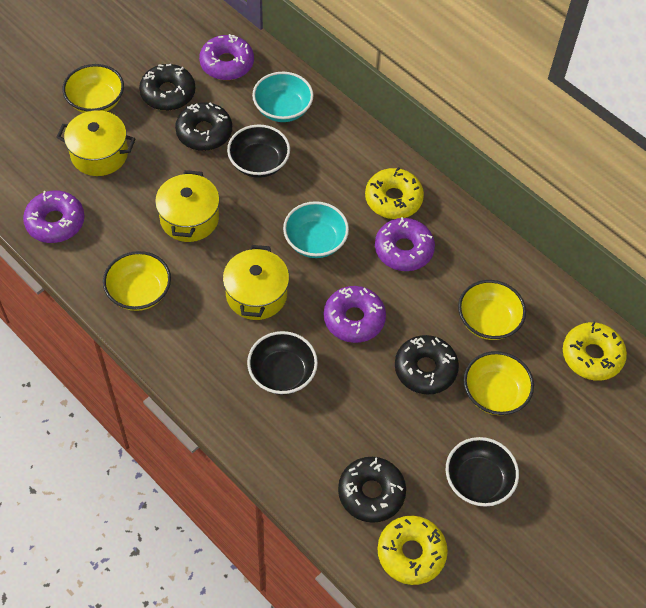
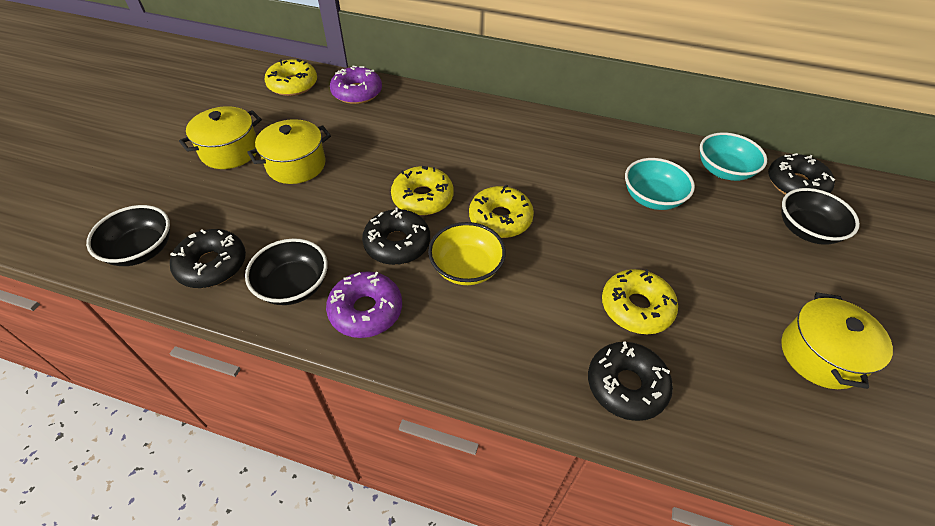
purple donut: [23,190,85,243] [199,34,254,80] [324,286,386,343] [375,217,435,271] = 4 -> [326,271,402,338] [330,66,382,104] = 2
yellow bowl: [62,64,124,113] [103,251,171,311] [458,280,526,340] [464,351,534,415] = 4 -> [428,222,506,285] = 1
yellow donut: [365,167,424,219] [377,516,448,585] [563,322,627,381] = 3 -> [264,59,317,96] [391,166,454,215] [469,184,534,238] [602,269,678,334] = 4

